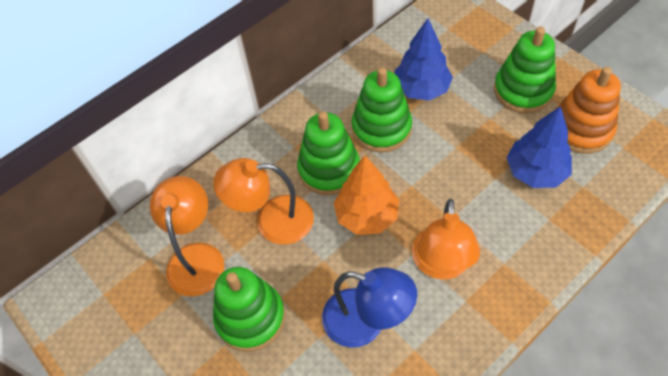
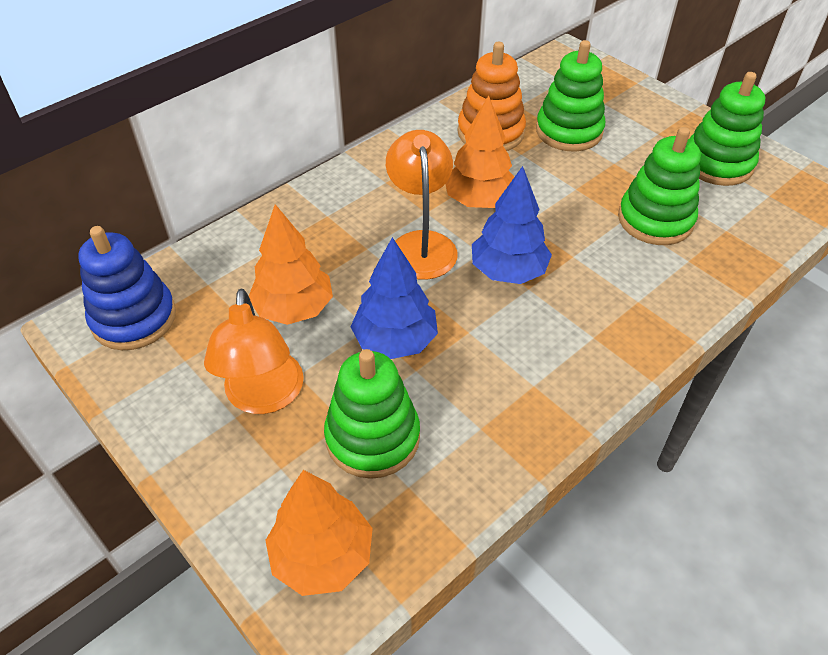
blue lamp: [322,268,417,348] = 1 -> none = 0
blue stacking toy: none = 0 -> [78,226,176,350] = 1
orange lamp: [149,176,225,297] [213,158,314,244] [412,199,480,279] = 3 -> [204,288,304,414] [386,130,458,280] = 2
orange tree: [333,155,399,235] = 1 -> [249,204,333,325] [265,470,373,596] [445,95,514,208] = 3

